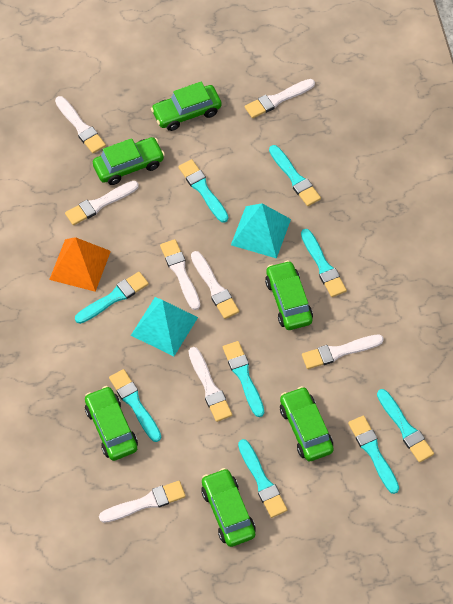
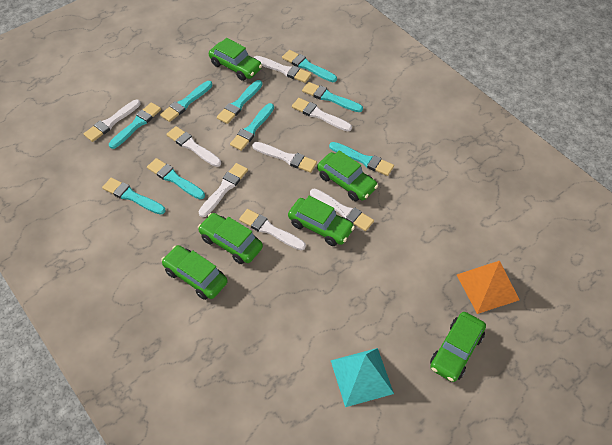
turquoise pyramid: [131,297,198,356] [231,203,291,258] = 2 -> [331,348,394,407] = 1

